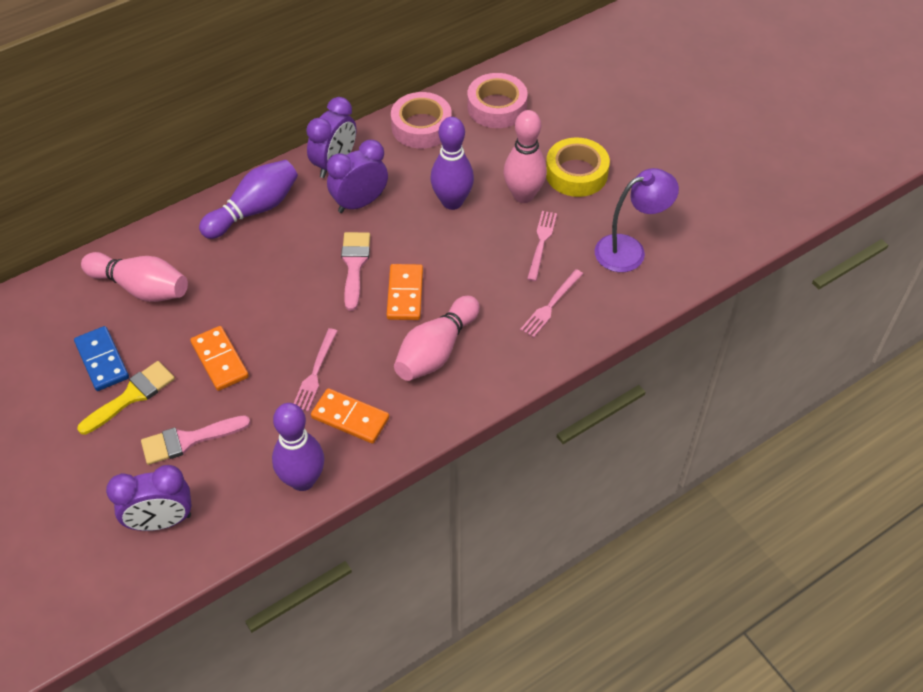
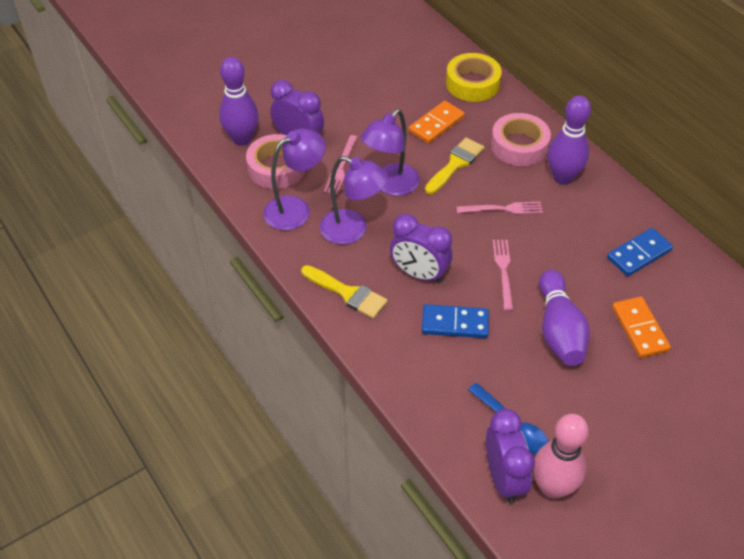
blue domino: [74,326,129,391] = 1 -> [422,304,489,338] [607,228,673,276] = 2
blue spoon: none = 0 -> [468,383,549,455] = 1
orange domino: [190,326,249,391] [311,388,389,444] [387,264,423,320] = 3 -> [409,101,465,144] [612,296,671,358] = 2
pink bowling pin: [81,252,188,302] [394,296,480,381] [504,110,547,203] = 3 -> [533,414,589,499] = 1
pink brush: [141,415,250,465] [341,232,370,311] = 2 -> none = 0
purple lamp: [595,168,679,272] = 1 -> [263,128,326,230] [320,156,388,245] [361,109,420,196] = 3
yellow brush: [77,361,175,435] = 1 -> [301,265,388,319] [425,137,484,194] = 2

